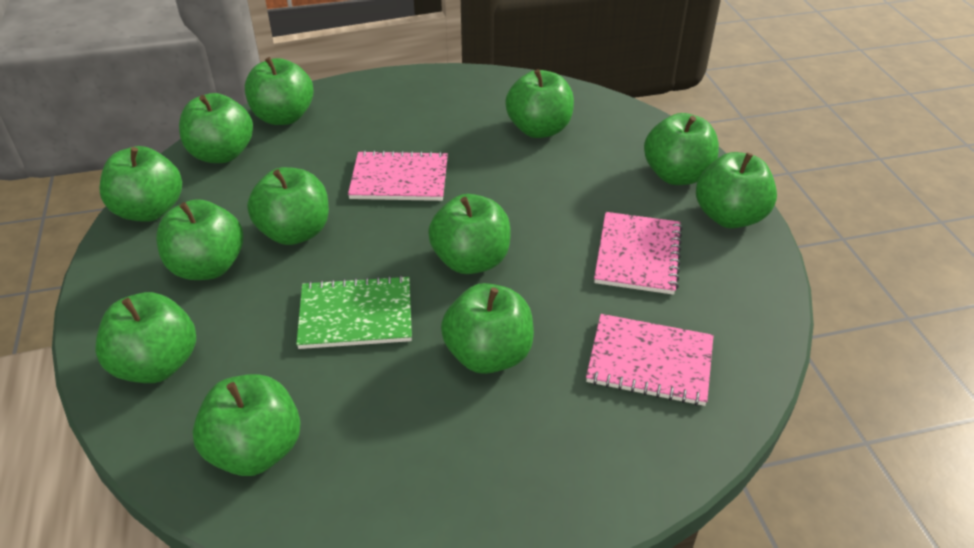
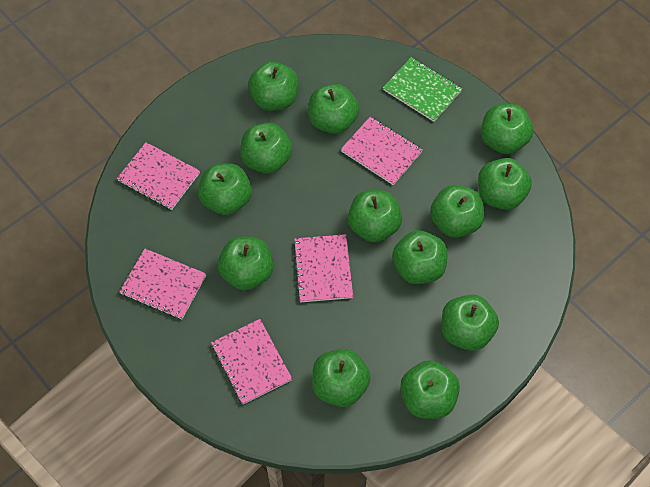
green apple: [95,292,196,383] [99,146,182,222] [156,199,243,280] [179,93,253,163] [192,374,300,476] [245,57,314,125] [247,167,329,245] [428,194,511,274] [441,283,534,374] [505,69,574,138] [644,113,719,185] [696,152,777,228] = 12 -> [198,163,252,215] [218,236,273,290] [240,123,293,174] [248,61,299,111] [308,84,359,134] [312,349,370,407] [348,190,402,242] [392,230,448,284] [400,360,460,419] [430,185,484,238] [442,294,499,351] [478,158,532,210] [481,104,533,154] = 13
pink notebook: [348,150,448,201] [586,314,714,406] [594,212,682,295] = 3 -> [117,142,200,210] [119,249,206,319] [211,319,292,404] [293,234,353,302] [341,117,423,185] = 5

